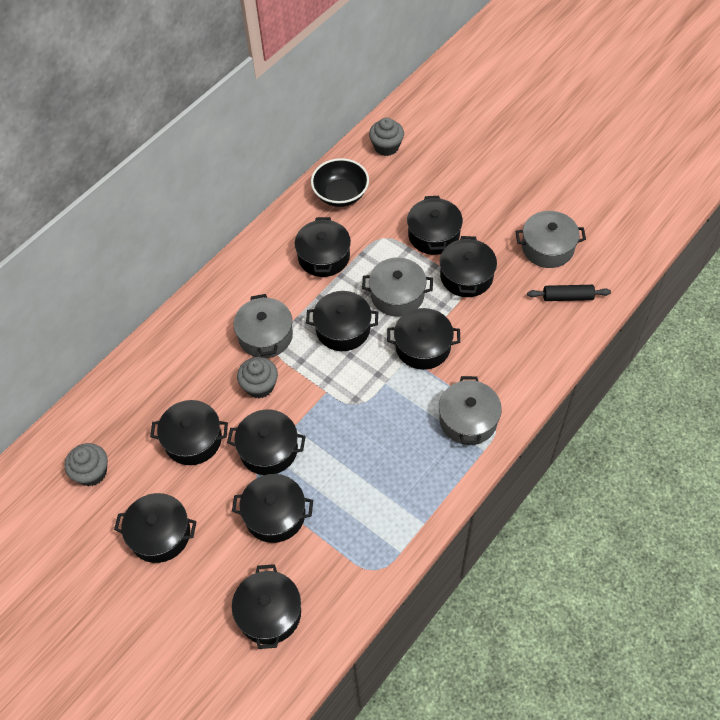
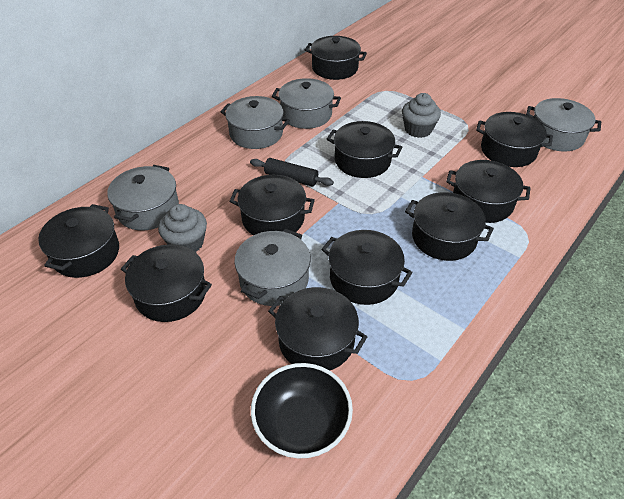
grey cupcake: [65,443,108,486] [237,357,278,398] [369,118,404,156] = 3 -> [158,204,207,252] [402,93,441,138] = 2
grey pot: [234,294,293,358] [362,257,433,317] [439,376,502,445] [515,211,586,268] = 4 -> [107,165,179,230] [220,96,290,149] [234,229,311,306] [272,78,341,129] [526,98,601,152] = 5

